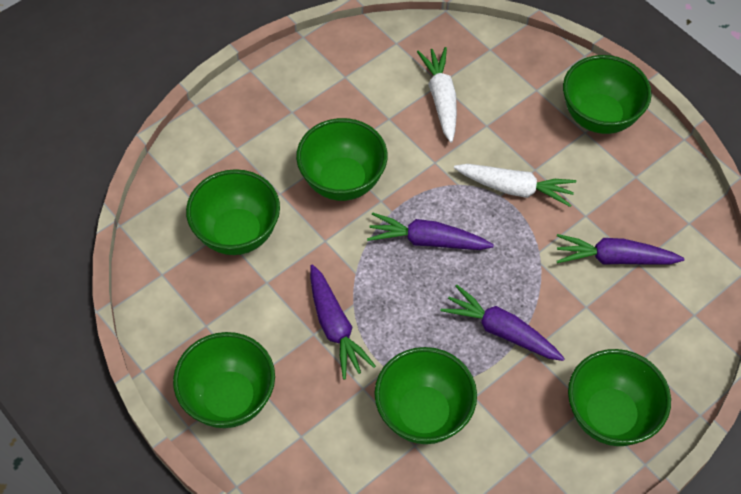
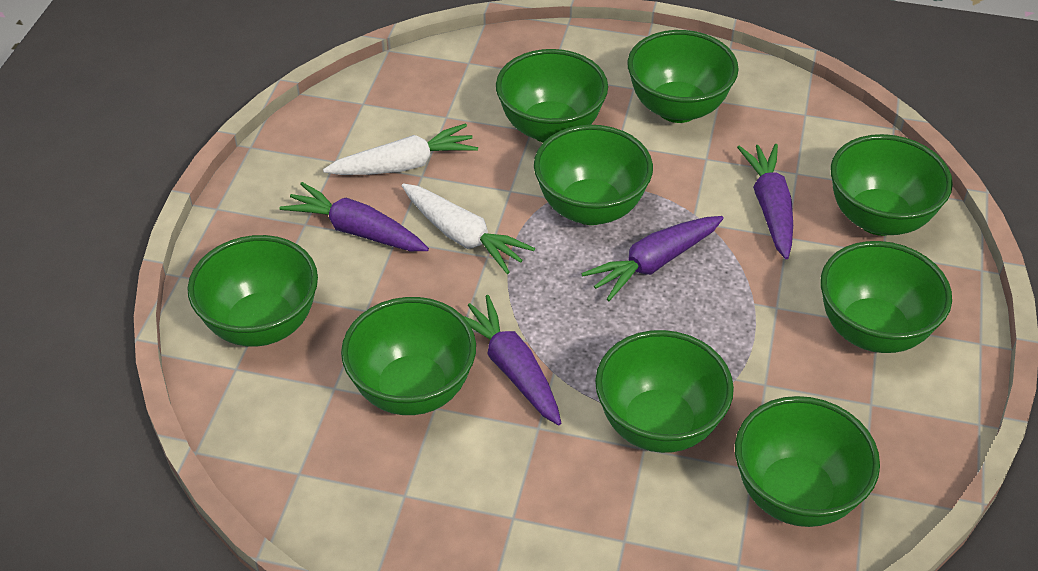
green bowl: [173,332,275,428] [186,169,280,255] [296,118,387,201] [374,347,477,444] [563,55,652,134] [568,349,671,446] = 6 -> [188,235,318,347] [341,297,476,415] [496,49,608,142] [534,125,653,225] [595,330,734,453] [627,30,739,123] [735,396,880,527] [820,241,952,353] [831,134,953,236] = 9

